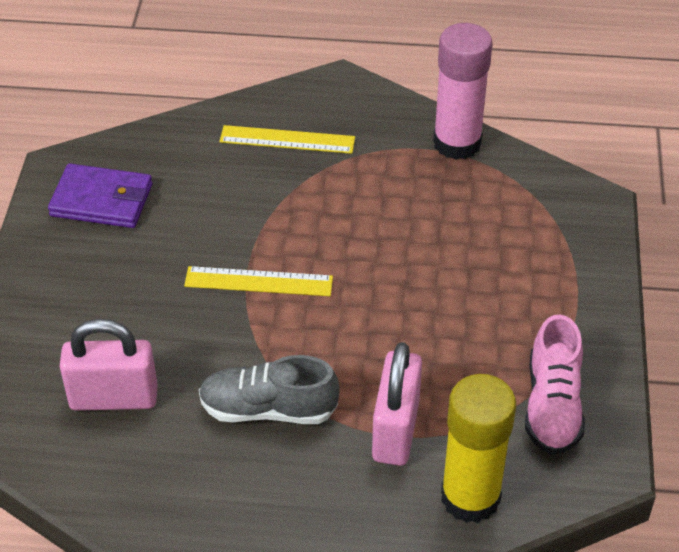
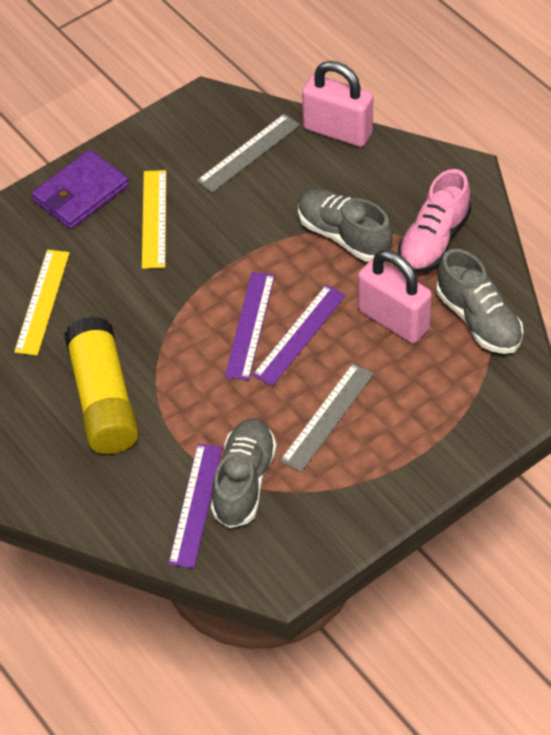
grey ruler: none = 0 -> [197,114,300,193] [280,363,374,472] = 2
grey shoe: [199,355,340,424] = 1 -> [211,418,277,528] [298,188,393,262] [436,249,523,354] = 3
pink glue stick: [433,23,493,160] = 1 -> none = 0
purple ruler: none = 0 -> [168,444,222,568] [225,272,275,380] [252,285,346,386] = 3

